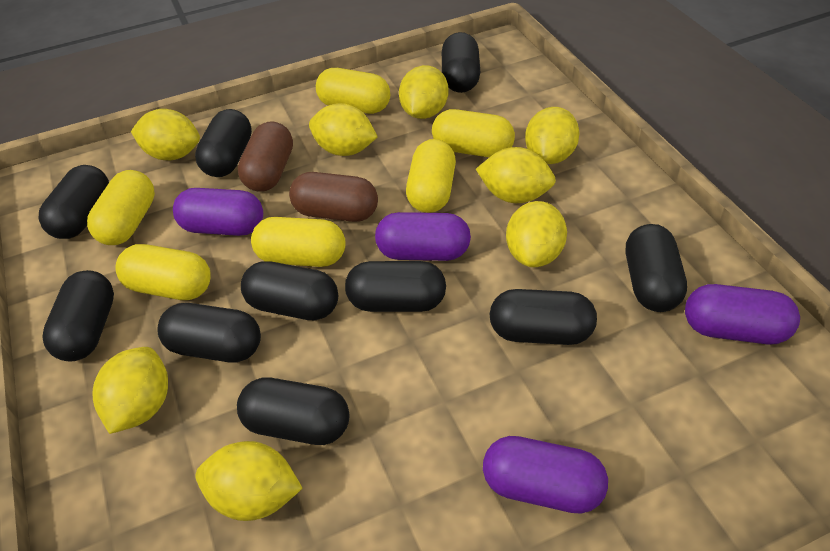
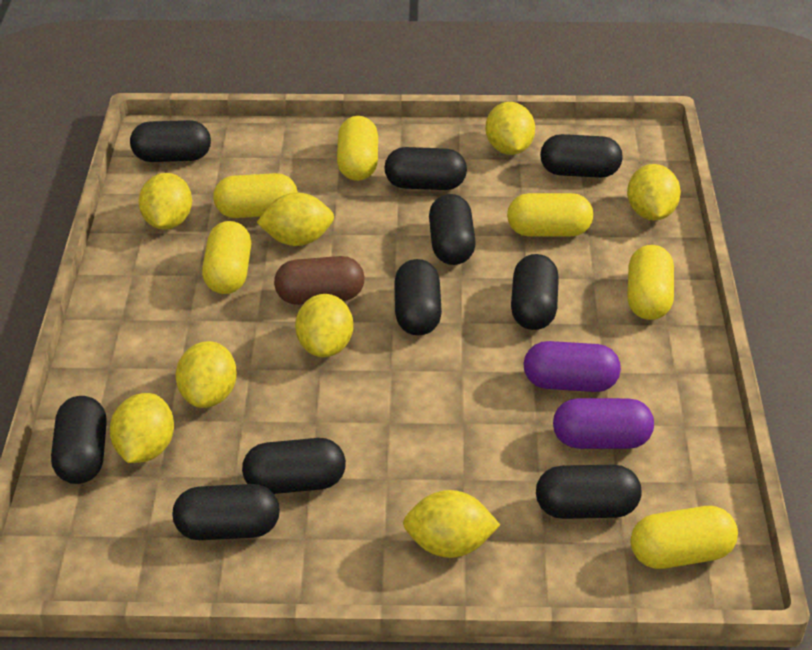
brown capsule: [238,121,293,192] [289,172,378,222] = 2 -> [274,256,365,305] = 1
purple capsule: [173,188,263,236] [375,212,471,261] [483,436,608,514] [685,284,800,344] = 4 -> [523,341,621,392] [553,398,654,449] = 2

